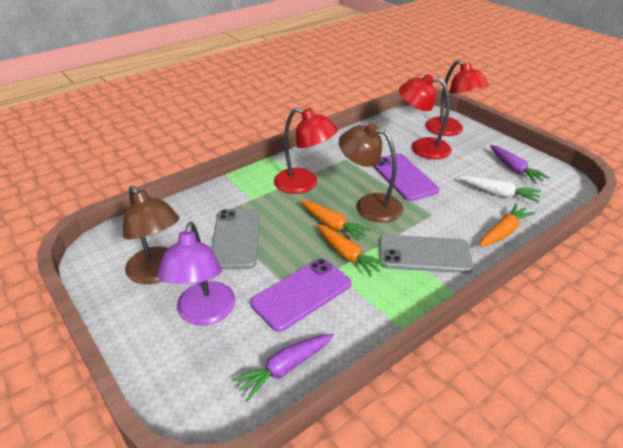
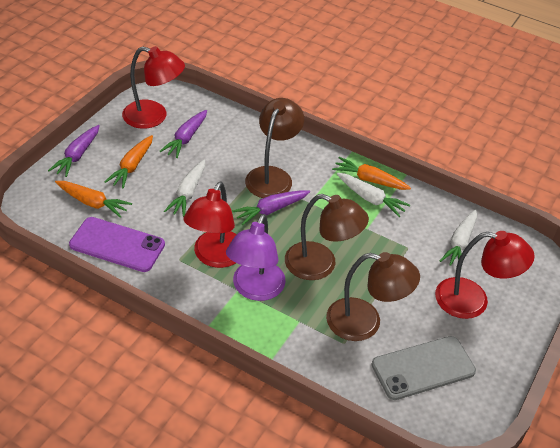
brown lamp: [123,186,179,284] [339,123,403,223] = 2 -> [245,98,304,198] [285,194,369,280] [326,252,420,341] = 3
grey phone: [211,209,260,270] [379,235,473,273] = 2 -> [371,336,476,400] = 1
purple carrot: [232,333,334,402] [490,145,549,184] = 2 -> [48,125,100,177] [159,110,207,158] [232,190,310,225] = 3
purple phone: [250,259,351,332] [373,153,439,201] = 2 -> [69,217,165,272] = 1
white carrot: [460,176,541,203] = 1 -> [164,160,205,217] [337,173,410,217] [440,209,477,269] = 3

